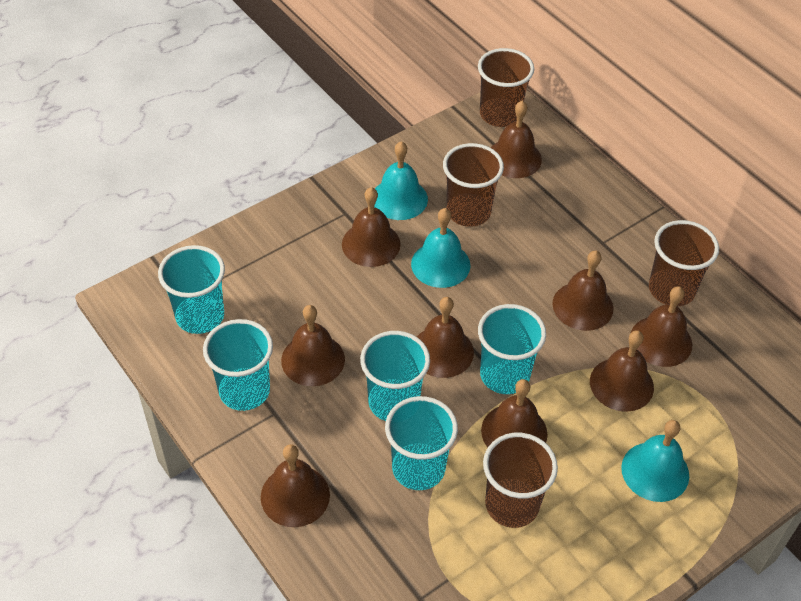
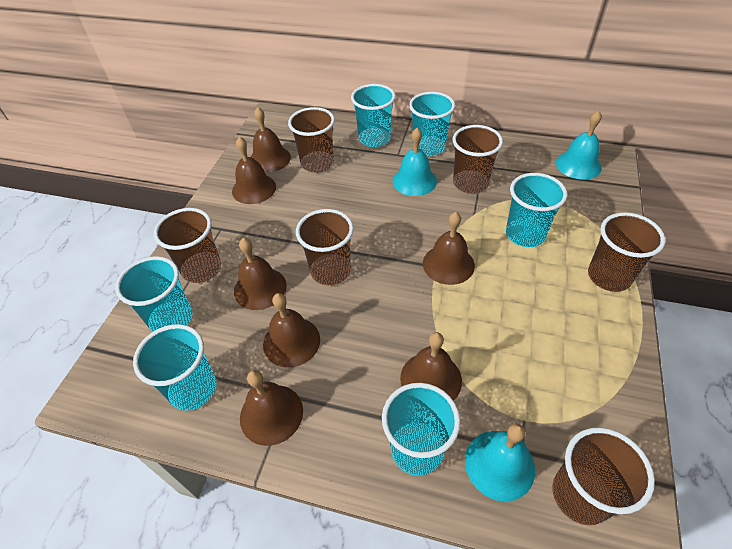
brown bell: [261,444,330,527] [281,305,345,386] [342,187,401,267] [417,297,474,378] [481,379,547,448] [491,100,542,178] [552,251,613,331] [590,330,654,412] [631,286,692,367] = 9 -> [232,137,276,204] [234,238,287,310] [240,370,303,446] [251,107,291,173] [263,293,320,367] [400,332,462,401] [423,212,475,285] = 7
brown cup: [443,143,504,227] [478,48,534,127] [483,433,558,528] [649,220,719,306] = 4 -> [154,208,221,283] [288,107,335,173] [296,209,354,285] [452,125,503,194] [552,427,655,525] [588,212,665,292] = 6
turquoise cup: [158,245,225,334] [203,319,273,411] [360,331,430,421] [385,396,458,490] [478,304,546,394] = 5 -> [115,256,192,332] [133,324,217,410] [351,84,396,147] [382,383,460,476] [409,92,455,156] [506,173,567,247] = 6

